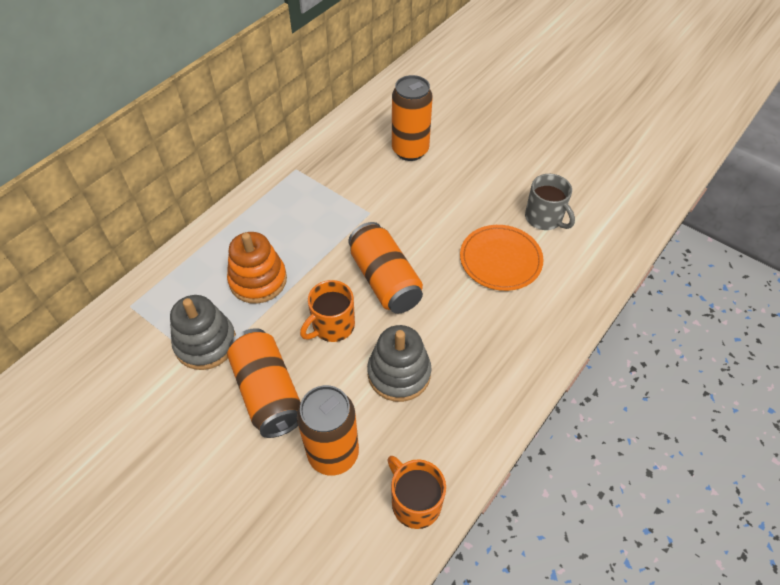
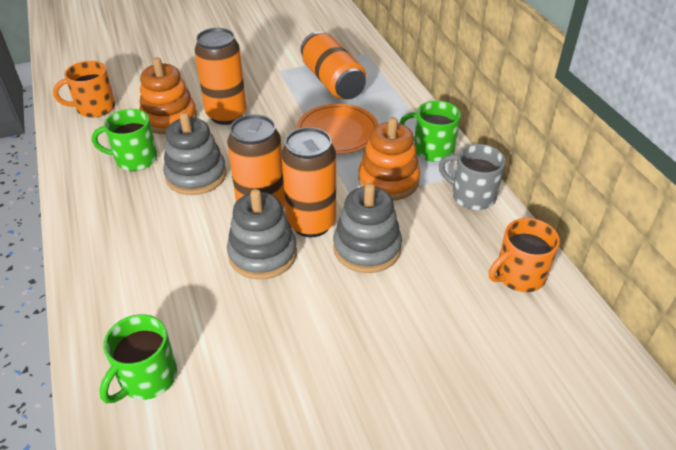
green mug: none = 0 -> [92,109,158,171] [99,314,177,403] [400,101,461,162] = 3
grey stacking toy: [170,295,236,370] [367,325,431,402] = 2 -> [163,112,226,195] [227,189,297,279] [333,183,402,273] = 3
orange stacking toy: [227,232,287,304] = 1 -> [140,58,197,134] [358,117,420,200] = 2

